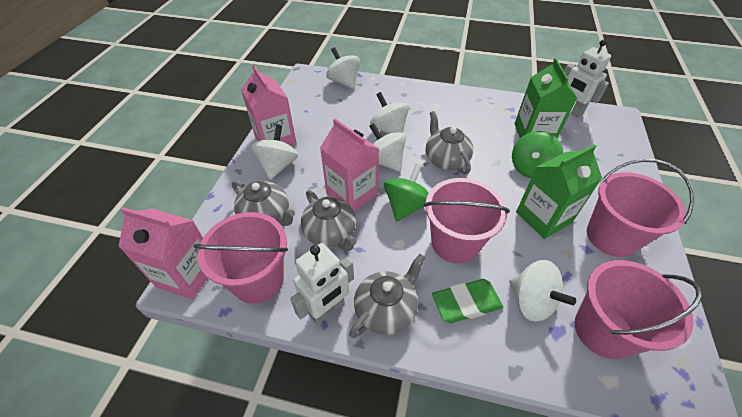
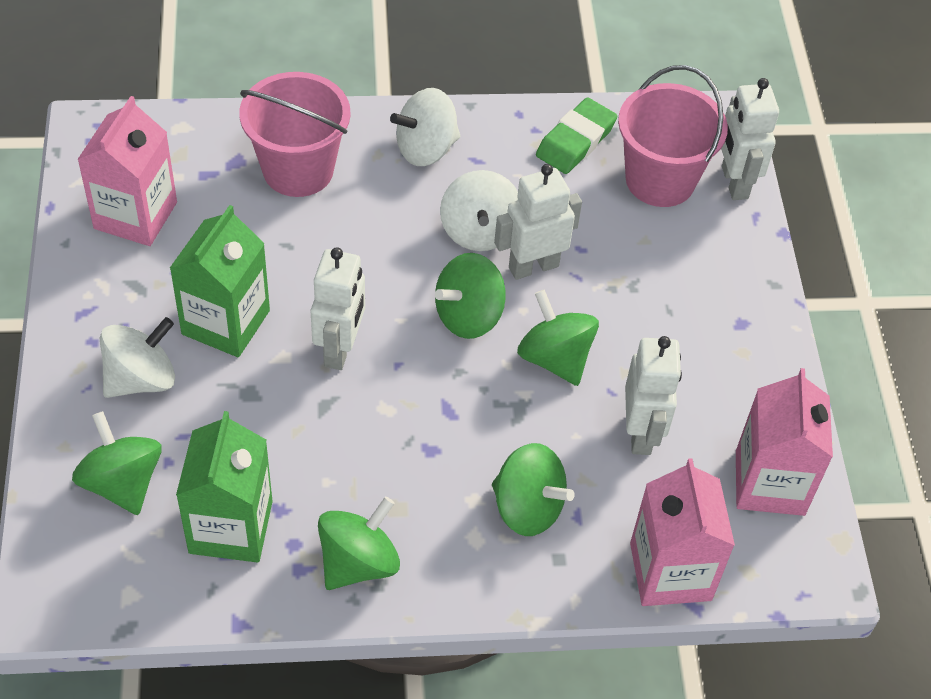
green spinning top: [384,164,429,222] [512,131,563,178] = 2 -> [72,411,162,515] [318,497,400,590] [435,253,506,339] [492,443,575,536] [517,289,599,386] = 5
grey teapot: [232,181,295,226] [301,190,357,251] [349,254,425,338] [426,111,473,175] = 4 -> none = 0
pink bucket: [193,212,288,304] [424,178,510,263] [574,260,702,359] [587,159,694,257] = 4 -> [239,72,351,197] [618,65,728,207] = 2
white robot: [290,243,354,324] [564,40,612,118] = 2 -> [311,247,365,370] [494,164,582,280] [625,336,682,455] [721,78,779,200] = 4
white spinning top: [251,124,298,180] [326,47,360,89] [369,123,406,172] [370,92,409,134] [509,260,576,322] = 5 -> [100,317,175,398] [390,88,460,166] [440,170,518,251] = 3

